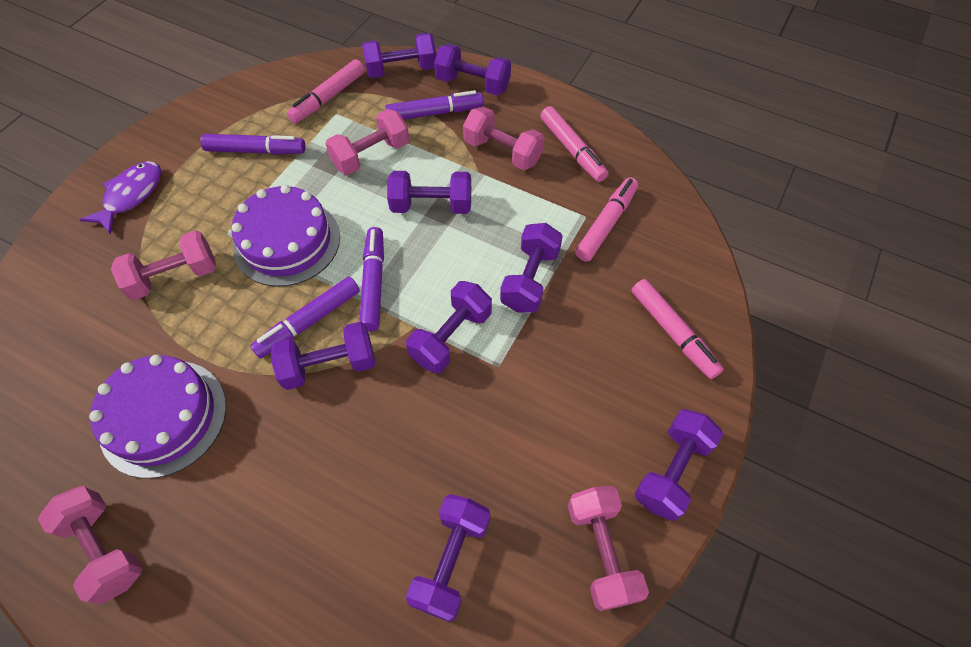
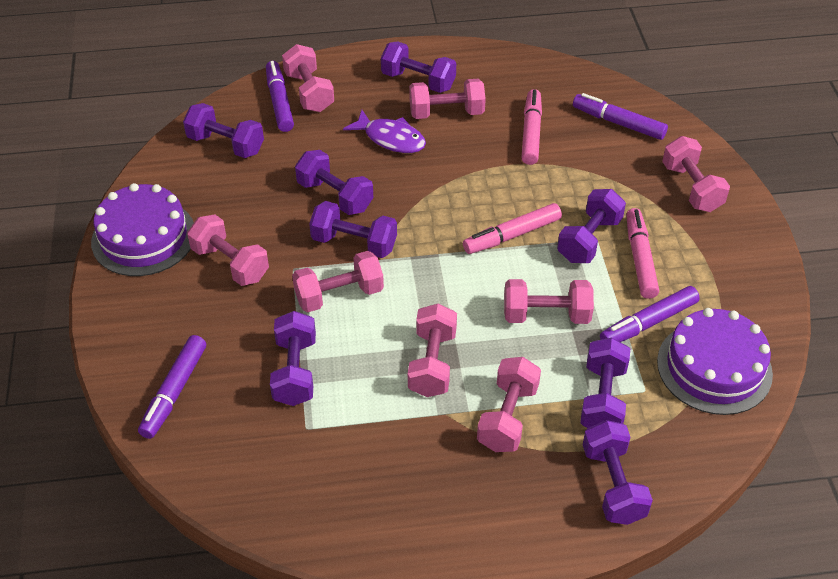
pink dumbbell: [38,486,143,604] [111,230,216,300] [325,109,409,175] [463,106,544,170] [568,486,649,611] = 5 -> [187,215,269,286] [282,44,334,112] [292,251,384,312] [408,304,457,397] [409,79,486,119] [477,357,541,452] [504,279,594,324] [662,136,730,212] = 8
pink marker: [287,59,365,123] [540,106,608,182] [575,177,638,262] [631,279,724,379] = 4 -> [463,203,562,254] [521,89,542,165] [626,208,659,299] = 3

